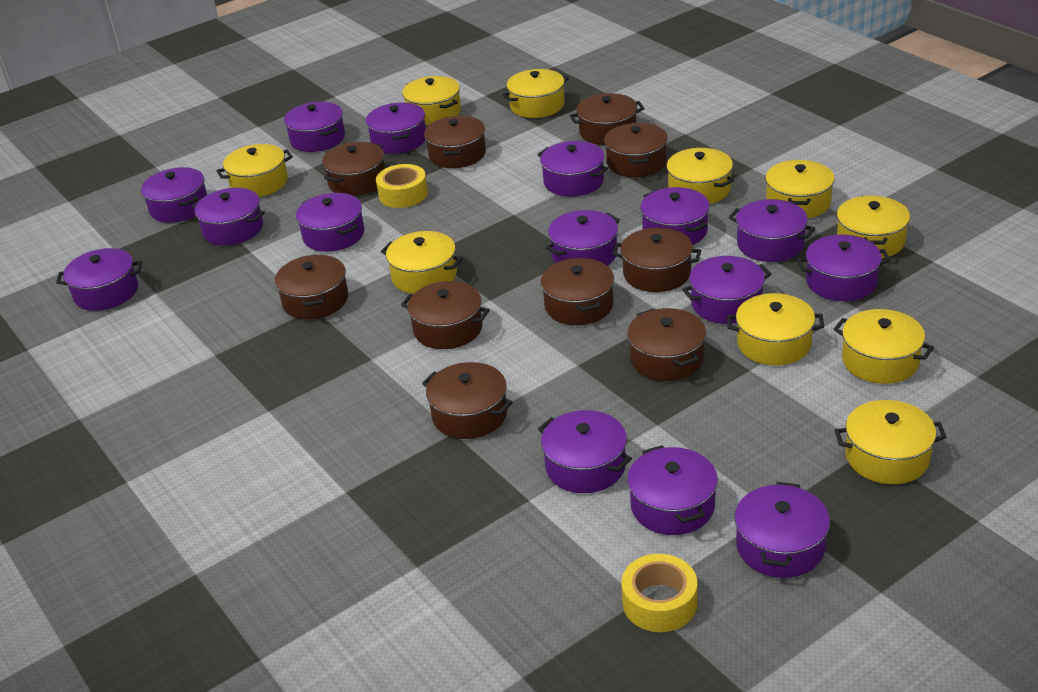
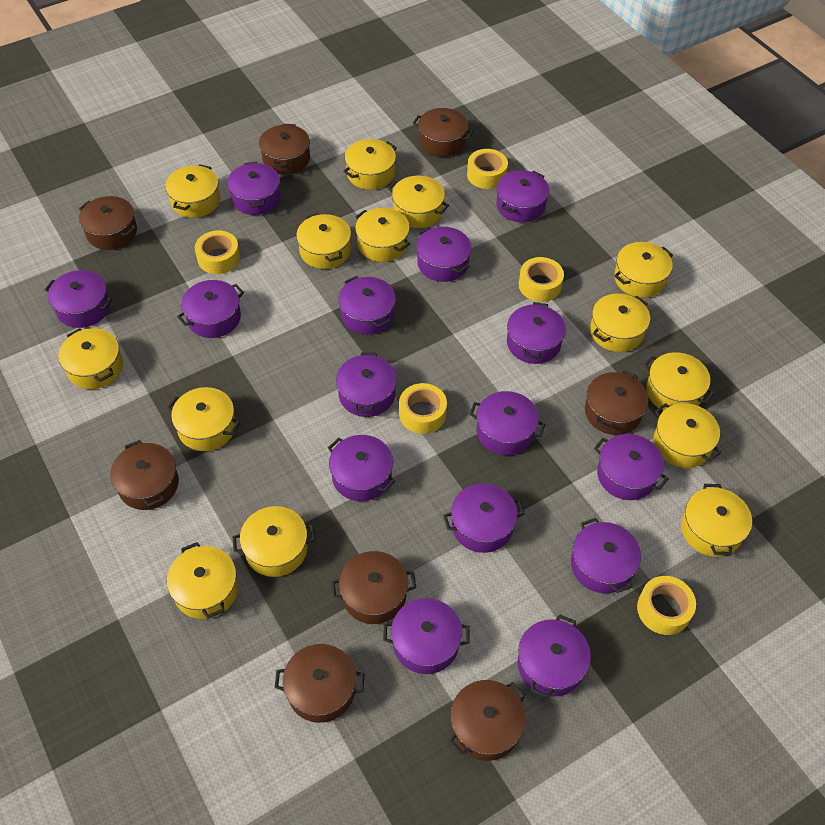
brown pot: [275,254,348,319] [322,142,385,196] [401,281,490,349] [422,362,513,439] [424,116,486,168] [541,258,614,325] [570,93,645,145] [604,123,668,177] [612,228,701,292] [627,308,706,381] = 10 -> [79,196,137,250] [110,440,179,510] [259,124,310,175] [274,644,364,723] [331,551,416,624] [413,108,473,157] [448,680,526,761] [585,371,648,435] = 8
yellow pot: [217,144,293,197] [381,231,462,294] [402,76,461,125] [502,69,569,118] [666,148,734,204] [727,293,824,366] [765,160,835,218] [834,309,934,384] [835,400,947,484] [837,196,910,258] = 10 -> [58,328,123,389] [165,164,220,218] [167,387,240,451] [167,542,238,619] [233,506,315,577] [296,213,351,269] [343,139,397,190] [355,208,410,262] [388,175,449,228] [590,293,650,352] [614,242,673,298] [644,352,715,411] [653,403,721,468] [681,484,752,557] = 14
yellow tape: [376,164,428,208] [622,554,697,632] = 2 -> [195,230,240,274] [399,383,447,434] [467,149,508,189] [519,257,564,302] [637,576,696,635] = 5

